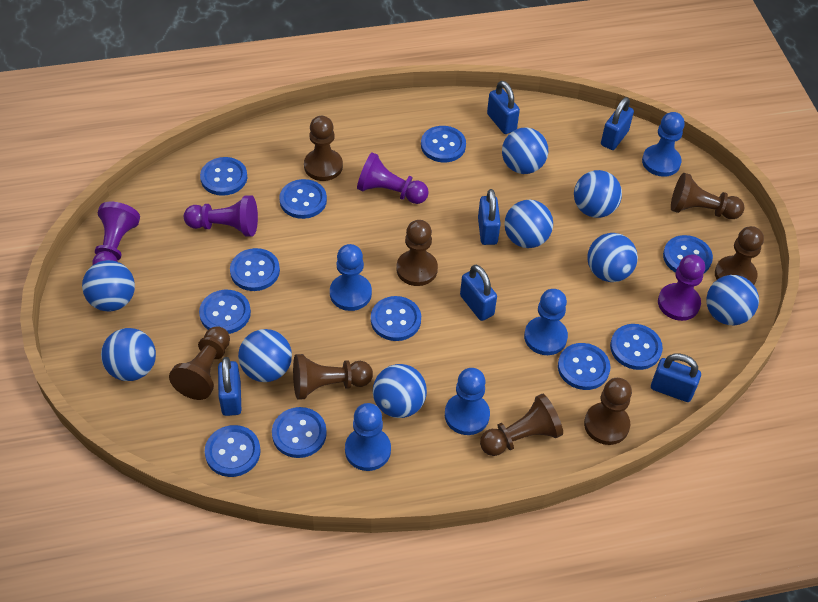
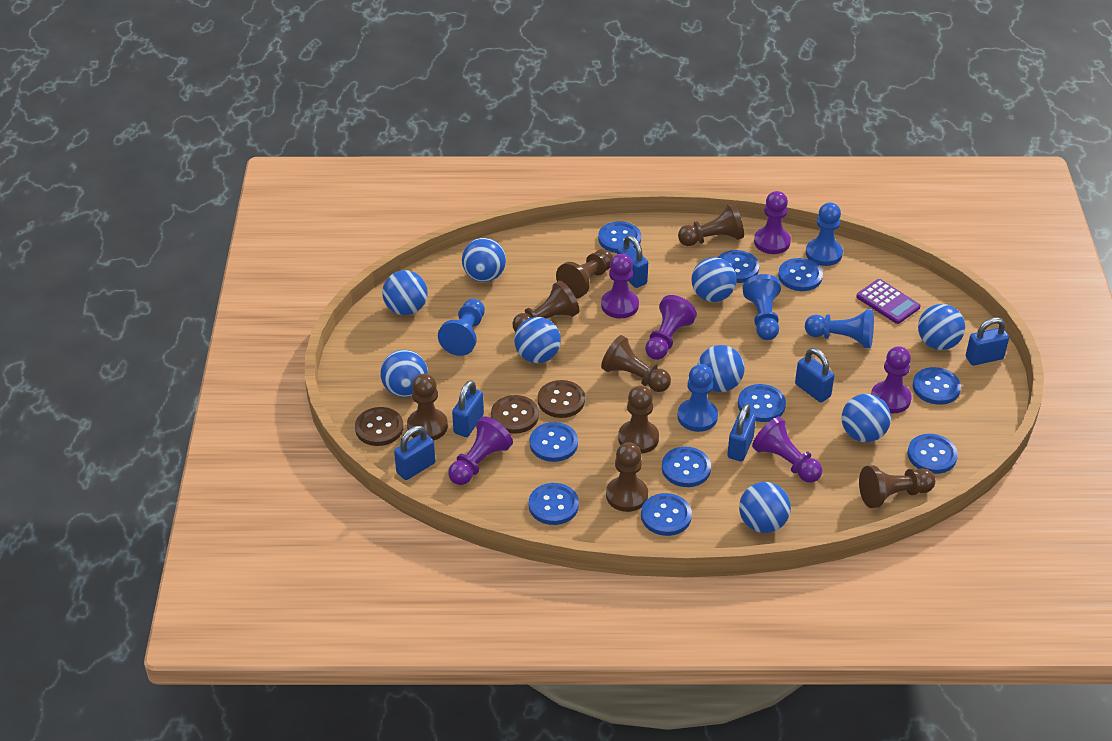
blue button: [199,290,251,334] [200,157,247,196] [205,425,261,477] [230,248,280,291] [272,407,327,458] [279,179,327,219] [371,296,421,341] [421,126,466,162] [558,343,611,390] [610,324,663,370] [663,235,713,274] = 11 -> [529,483,579,525] [530,422,578,462] [598,221,641,253] [641,493,692,536] [662,447,711,487] [718,250,759,283] [738,384,786,422] [778,258,823,291] [908,434,958,474] [913,367,961,405] = 10
brown button: none = 0 -> [355,407,403,446] [491,395,539,434] [538,380,585,418] = 3
purple calculator: none = 0 -> [856,279,920,324] = 1
purple pawn: [92,202,140,265] [184,195,258,236] [357,152,429,204] [658,254,705,321] = 4 -> [448,416,513,485] [601,254,639,318] [645,295,697,360] [752,417,823,483] [754,191,791,254] [871,346,912,413] = 6

